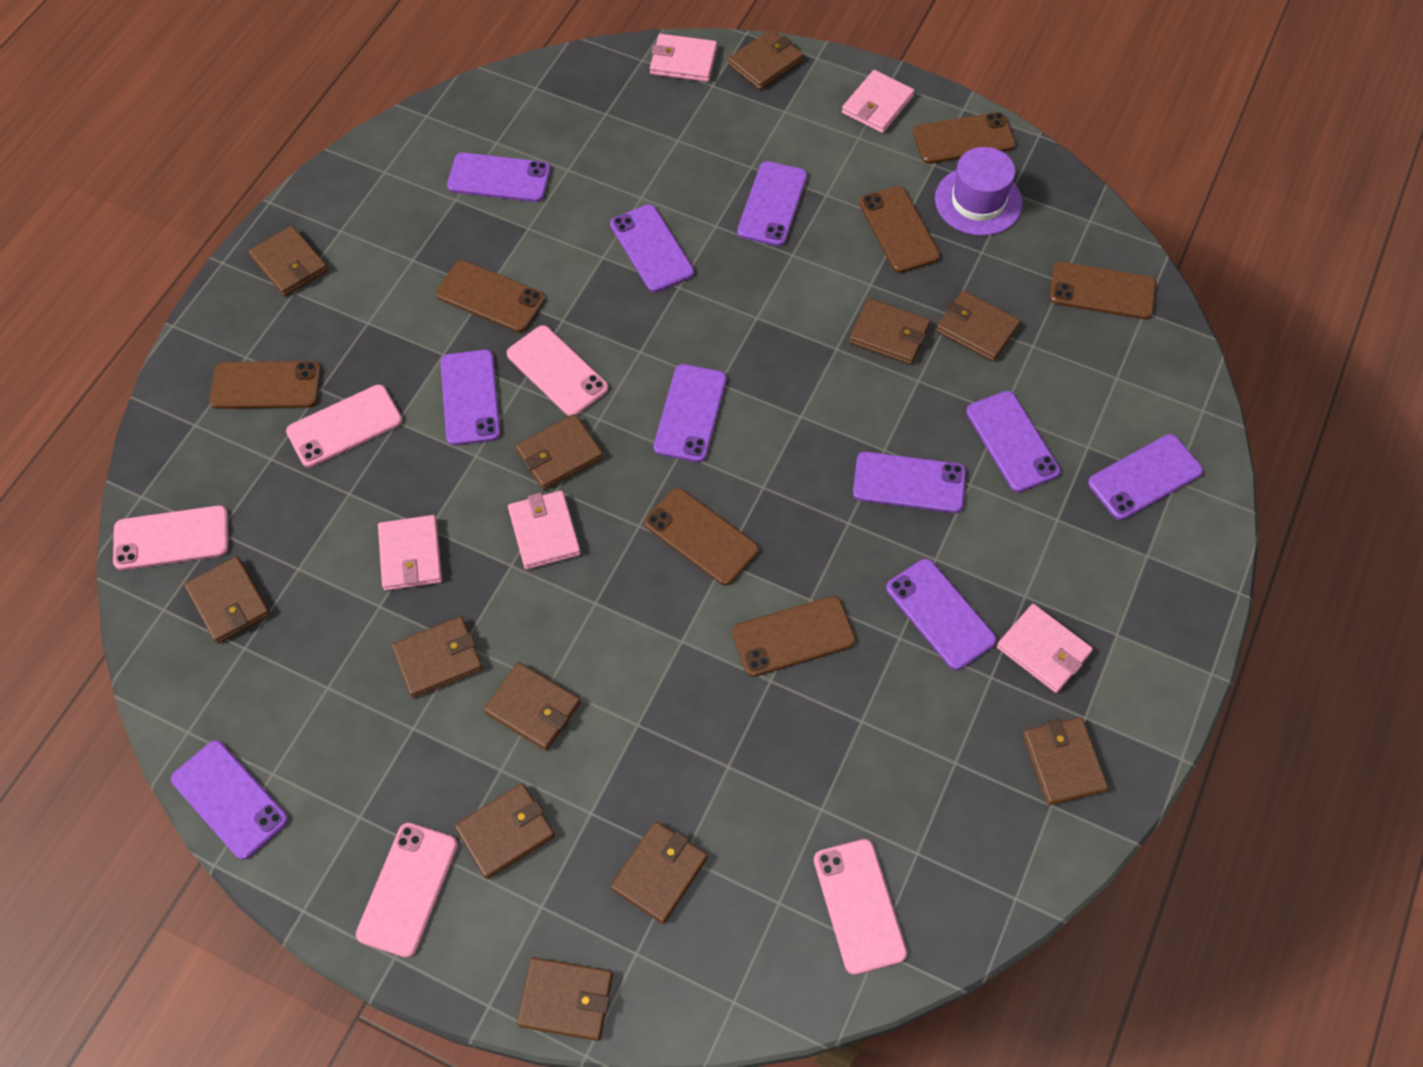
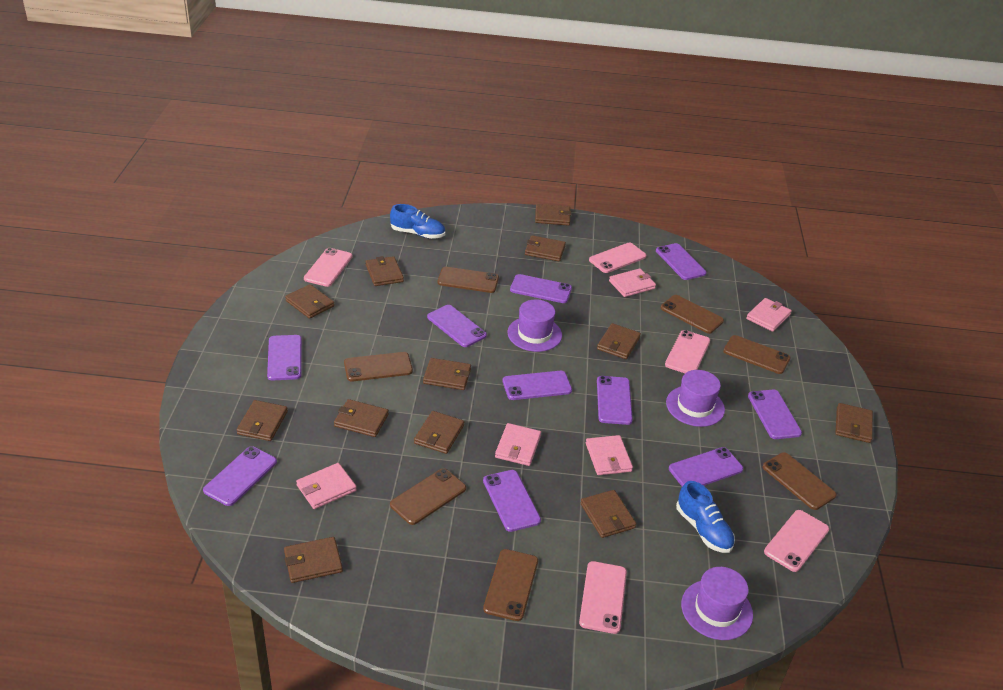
blue shoe: none = 0 -> [390,204,445,239] [676,481,735,553] = 2
purple hat: [935,147,1022,236] = 1 -> [508,300,562,352] [666,370,725,427] [681,567,753,640] = 3

